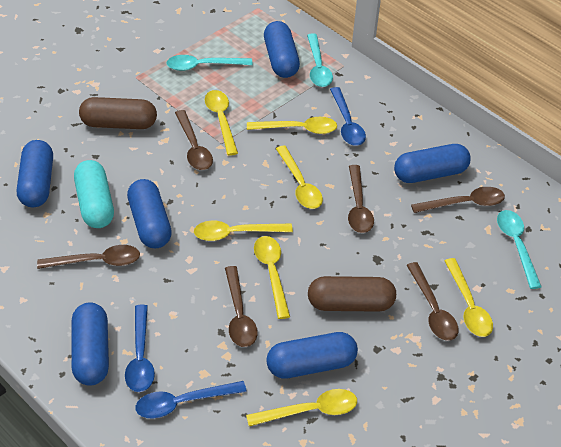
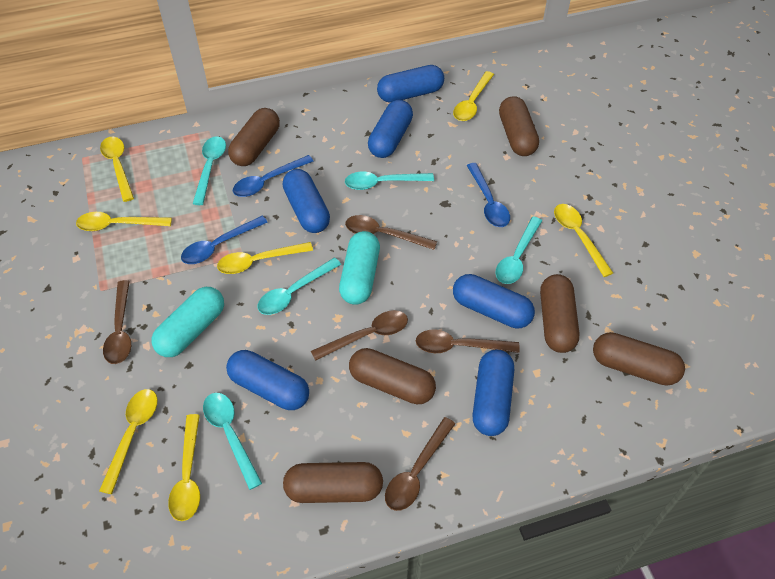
brown capsule: [79,97,157,129] [308,276,396,312] = 2 -> [228,108,280,166] [283,462,383,503] [349,348,436,404] [499,96,539,156] [540,274,580,353] [593,332,685,386] = 6
brown spoon: [37,245,140,269] [175,110,213,170] [225,266,258,347] [348,165,374,233] [407,262,459,341] [411,187,505,213] = 6 -> [103,280,131,364] [311,310,408,361] [345,215,437,250] [385,417,455,511] [416,329,520,353] = 5
turquoise capsule: [74,160,114,228] = 1 -> [151,287,224,357] [339,231,380,305] = 2
turquoise spoon: [166,55,253,71] [307,33,333,87] [497,210,542,289] = 3 -> [193,136,226,205] [203,393,262,490] [258,257,341,315] [345,172,434,190] [495,216,542,284] = 5

